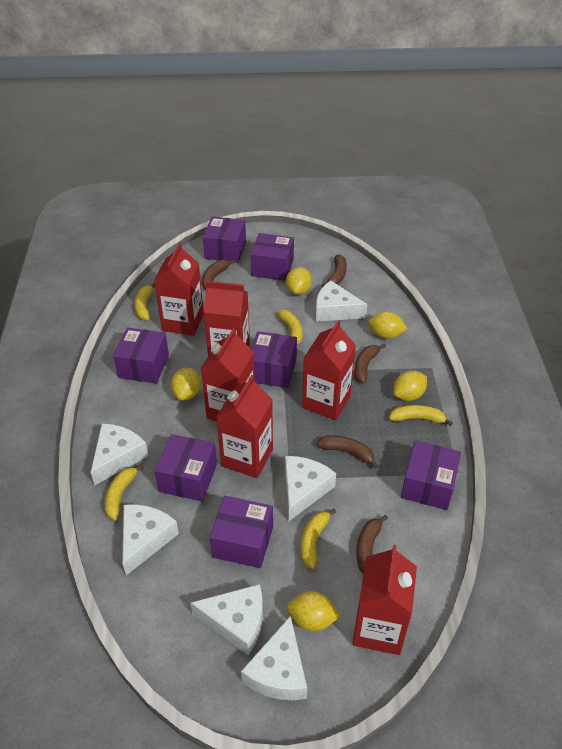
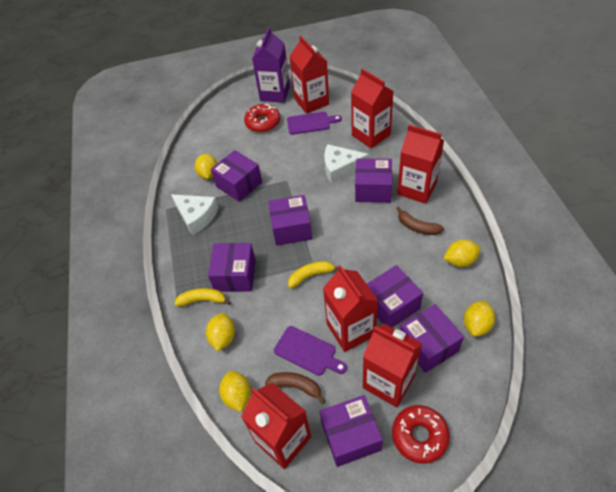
brown banana: [201,259,236,289] [317,436,378,468] [322,255,347,287] [354,344,386,383] [356,515,388,574] = 5 -> [265,372,326,404] [396,206,444,235] = 2
purple carton: none = 0 -> [252,27,290,103] = 1
purple cutting board: none = 0 -> [274,326,347,376] [287,112,342,135] = 2
red donut: none = 0 -> [244,104,280,132] [392,405,450,464] = 2
white cheese: [91,423,149,485] [122,504,179,575] [190,584,263,655] [241,616,307,700] [285,456,336,521] [316,280,367,322] = 6 -> [171,194,219,235] [324,144,369,184] = 2
yellow banana: [105,464,143,520] [135,283,155,320] [277,309,303,344] [300,508,336,569] [389,405,453,426] = 5 -> [174,288,231,306] [288,261,338,288] = 2

